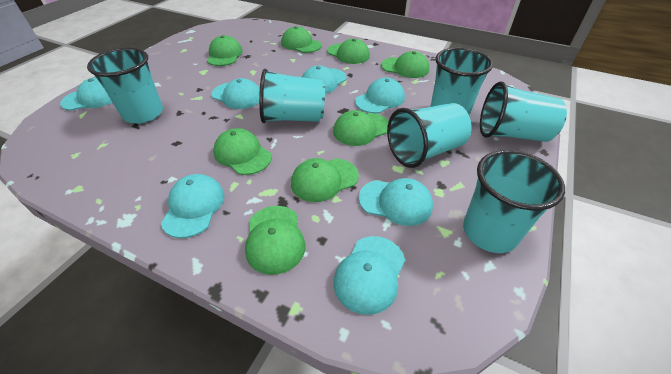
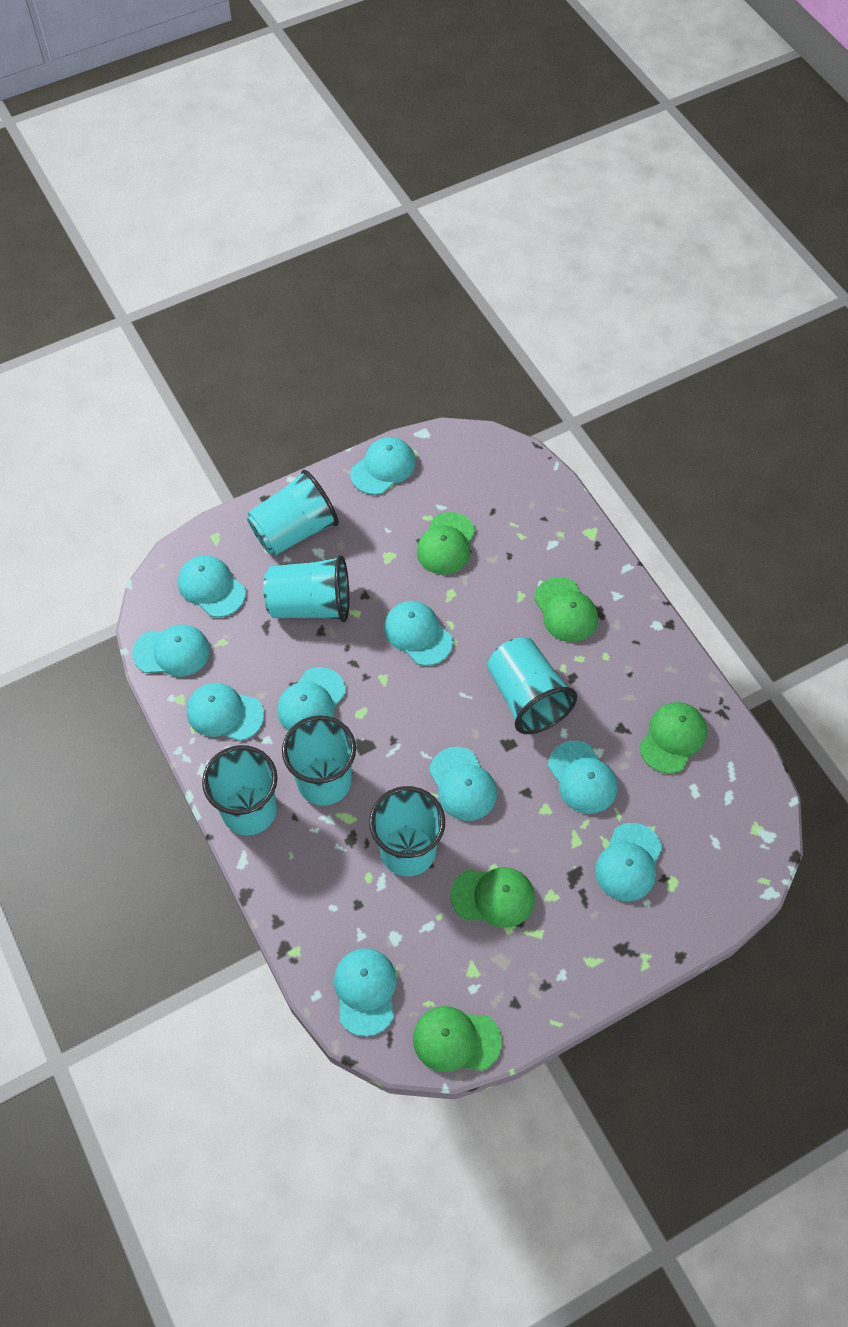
green cap: [207,35,243,66] [213,128,272,175] [245,206,305,275] [281,26,322,53] [291,158,359,202] [327,39,370,64] [333,110,389,146] [381,51,429,78] = 8 -> [413,1006,502,1072] [417,512,475,575] [450,867,535,928] [534,577,598,642] [639,702,707,774] = 5
turquoise cap: [60,77,113,111] [161,174,225,238] [211,78,260,109] [302,65,347,94] [333,236,405,315] [355,78,405,113] [359,178,433,226] = 7 -> [132,624,210,677] [178,555,246,617] [187,683,264,741] [277,667,346,731] [334,948,397,1036] [350,437,416,495] [384,601,453,666] [429,747,497,821] [548,740,618,814] [595,823,663,901] = 10

